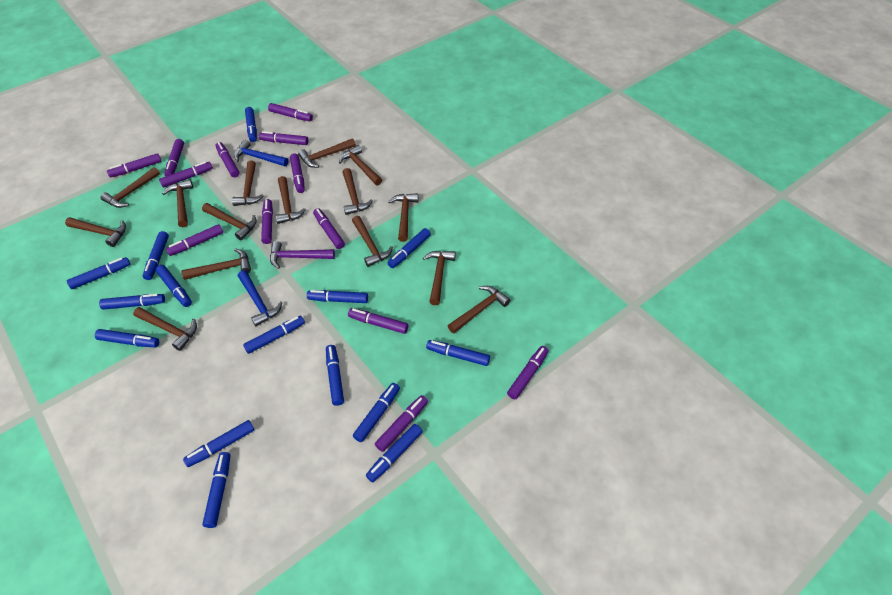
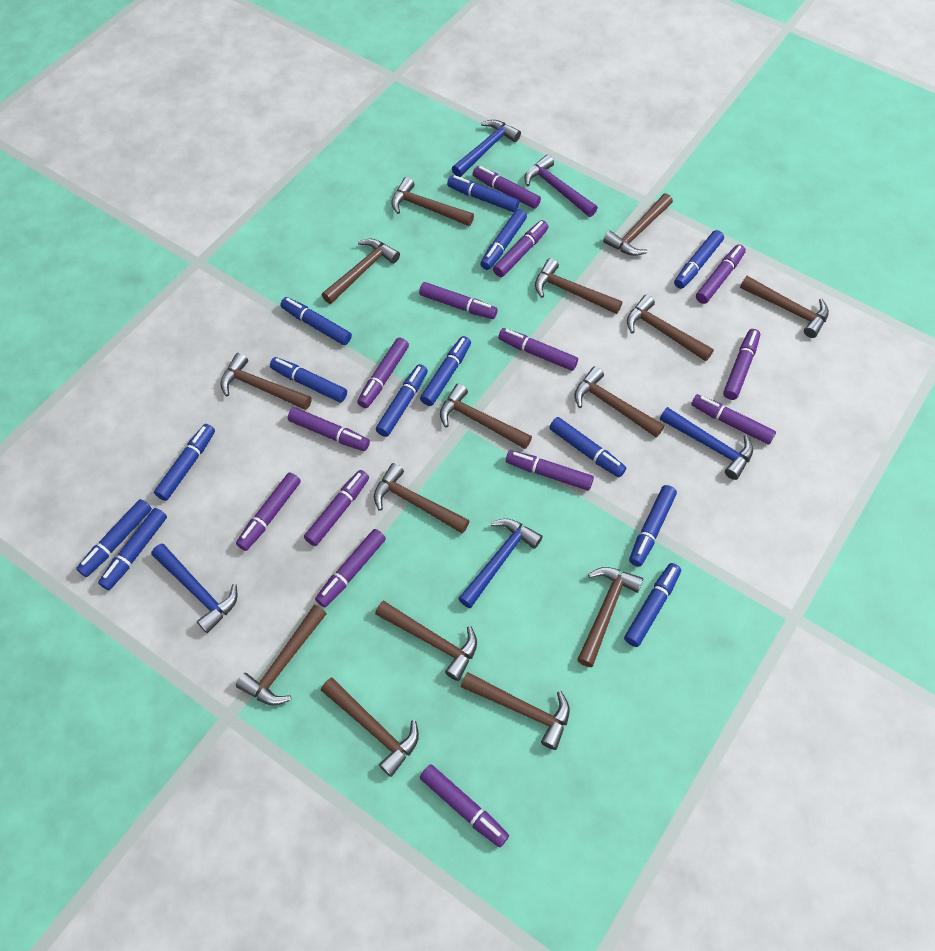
blue hammer: [234,140,288,166] [238,270,282,327] = 2 -> [151,544,237,633] [452,120,521,177] [458,518,543,608] [660,407,753,480] = 4
blue marker: [67,257,130,289] [95,329,159,347] [99,294,165,310] [143,231,169,280] [156,265,192,307] [183,420,254,467] [203,452,230,528] [243,316,305,354] [245,107,257,142] [307,290,368,303] [326,345,344,406] [353,383,400,442] [366,424,423,482] [388,228,431,268] [426,340,490,366] = 15 -> [76,499,152,577] [98,508,167,590] [154,424,215,501] [270,357,347,402] [280,297,352,345] [376,364,428,437] [420,336,471,406] [447,175,519,212] [480,209,527,270] [549,417,626,478] [624,563,681,647] [629,485,677,567] [674,230,724,289] = 13
purple marker: [107,153,162,177] [159,161,213,188] [164,139,184,177] [166,224,223,256] [216,142,240,177] [259,131,308,145] [261,199,273,244] [268,103,313,121] [290,153,305,193] [313,208,345,249] [348,308,408,334] [375,395,428,452] [507,346,548,399] = 13 -> [236,472,301,551] [288,407,370,451] [304,470,369,546] [315,529,386,607] [357,338,409,408] [419,282,498,319] [420,764,509,847] [473,166,541,209] [493,220,549,277] [498,328,578,371] [506,450,594,491] [691,394,776,444] [696,244,746,304] [723,329,760,400] = 14

